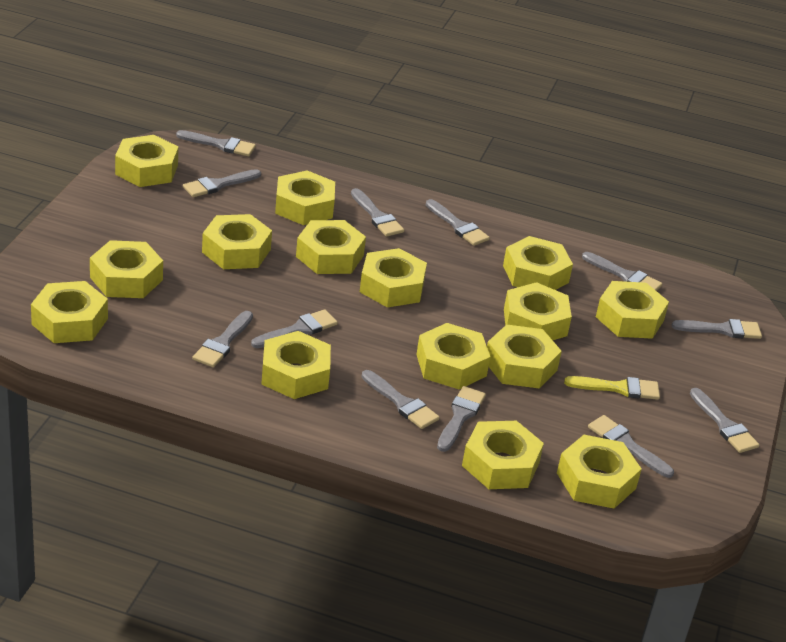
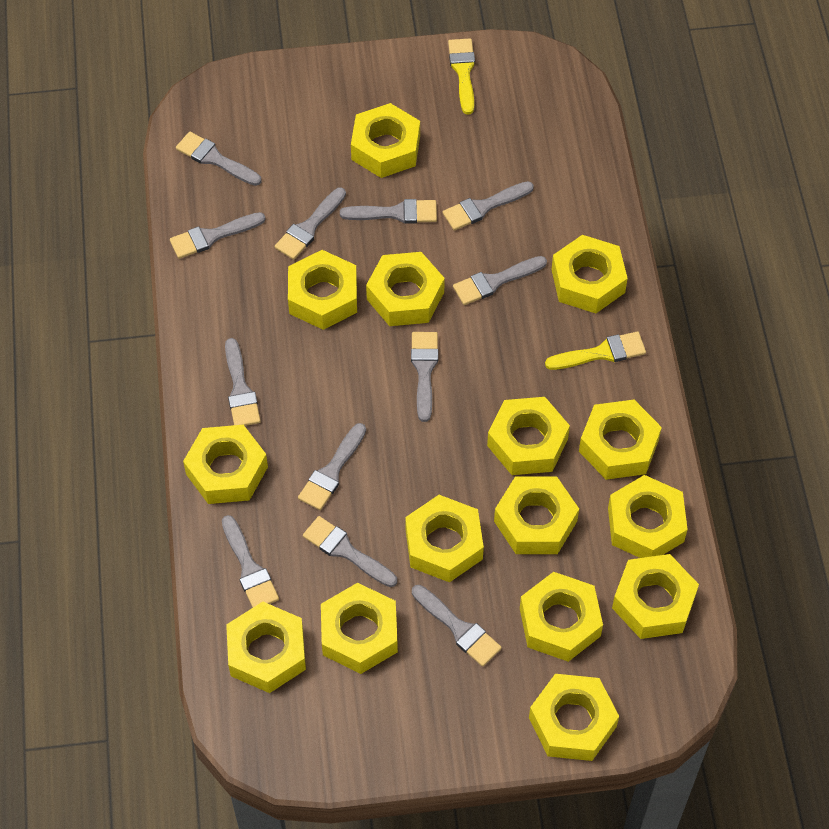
yellow brush: [564,376,660,400] = 1 -> [448,38,475,115] [545,332,646,370] = 2

